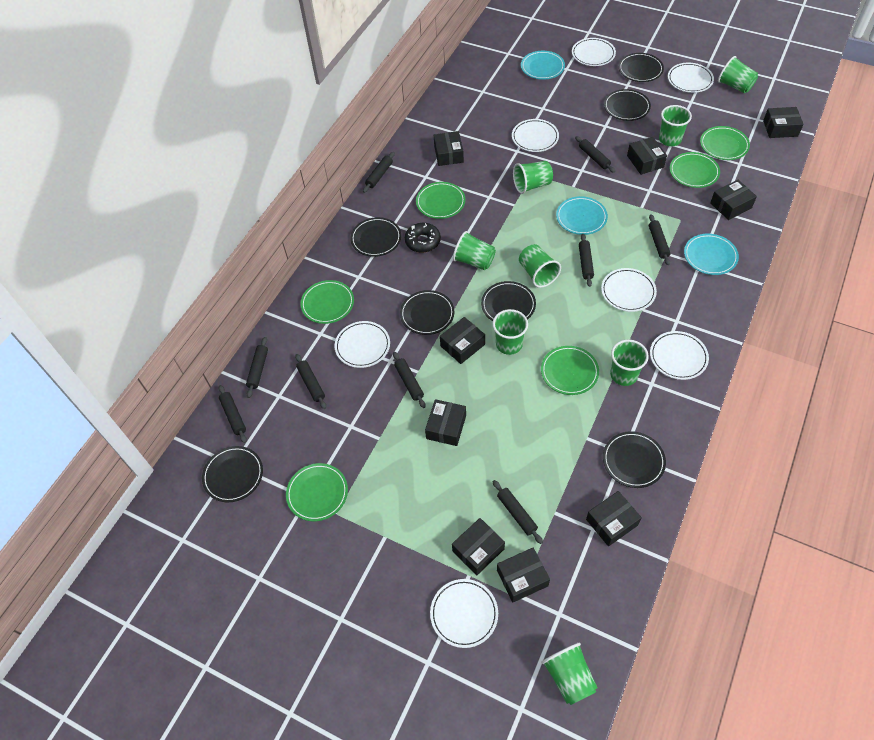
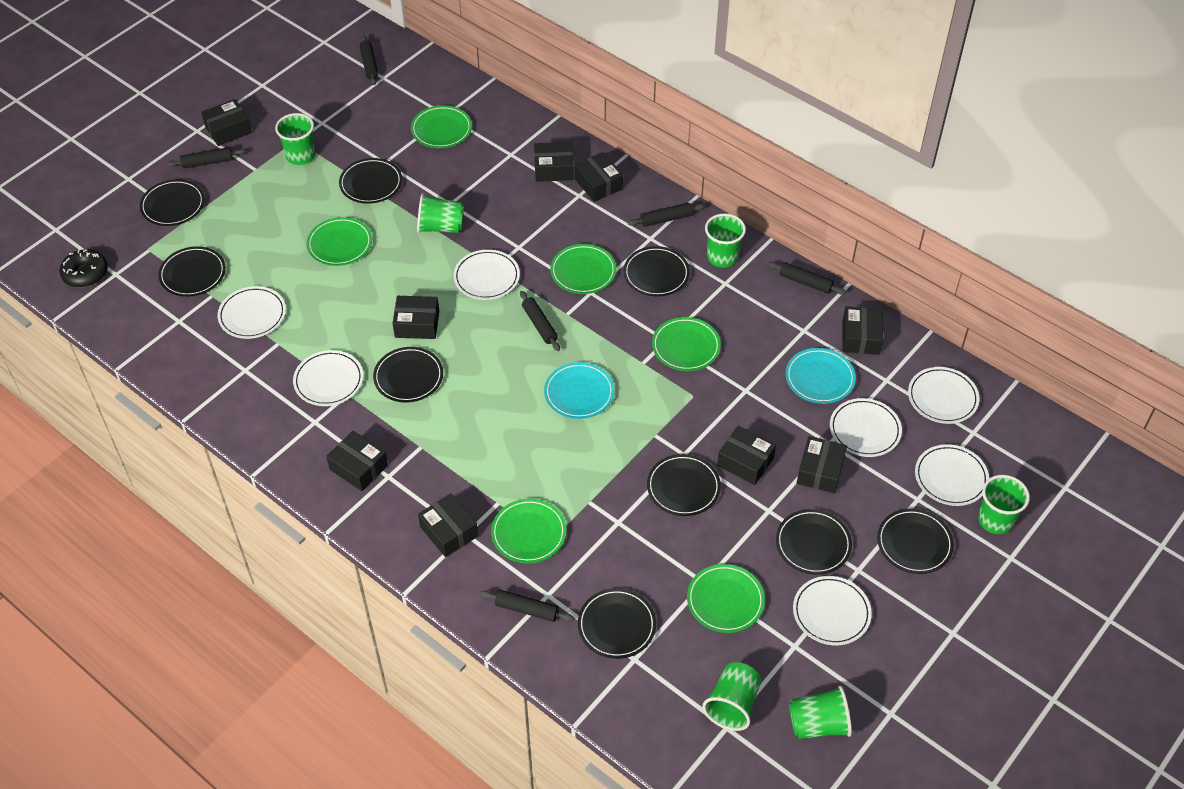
black plate: [202,446,263,502] [350,217,401,257] [400,290,455,335] [481,281,536,321] [603,431,666,488] [604,89,651,121] [618,53,664,82] = 7 -> [140,179,205,226] [158,246,226,297] [339,158,402,204] [373,347,443,403] [578,588,656,659] [624,246,690,297] [647,454,721,516] [776,509,852,575] [877,508,954,574] = 9
black rolling pin: [219,385,247,443] [246,337,268,398] [295,354,326,409] [363,152,395,193] [393,352,426,408] [493,480,543,544] [575,136,615,173] [579,234,594,287] [649,214,671,265] = 9 -> [167,147,246,169] [360,35,378,85] [480,590,574,622] [520,291,560,351] [628,203,705,227] [768,262,846,295] = 6
green cup: [453,231,496,270] [493,309,528,355] [513,161,553,194] [519,244,561,288] [541,643,597,705] [610,340,649,386] [659,105,692,146] [718,56,758,93] = 8 -> [275,113,315,165] [417,193,464,233] [702,662,761,731] [705,213,746,268] [789,686,852,739] [978,475,1030,534] = 6
turquoise plate: [521,51,565,80] [556,196,608,235] [684,234,739,275] = 3 -> [544,362,615,419] [786,348,856,404] = 2

